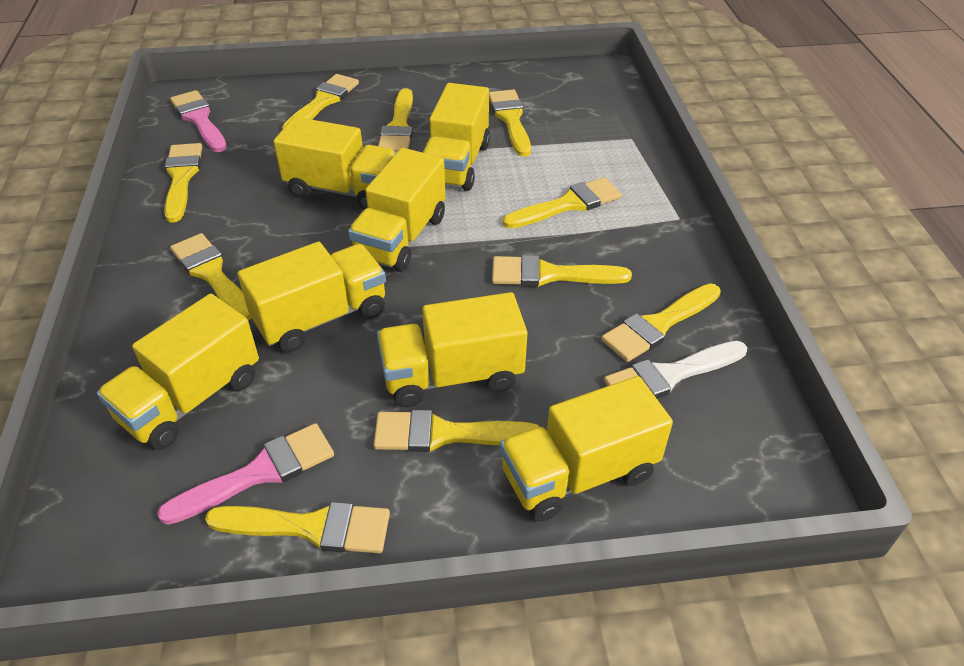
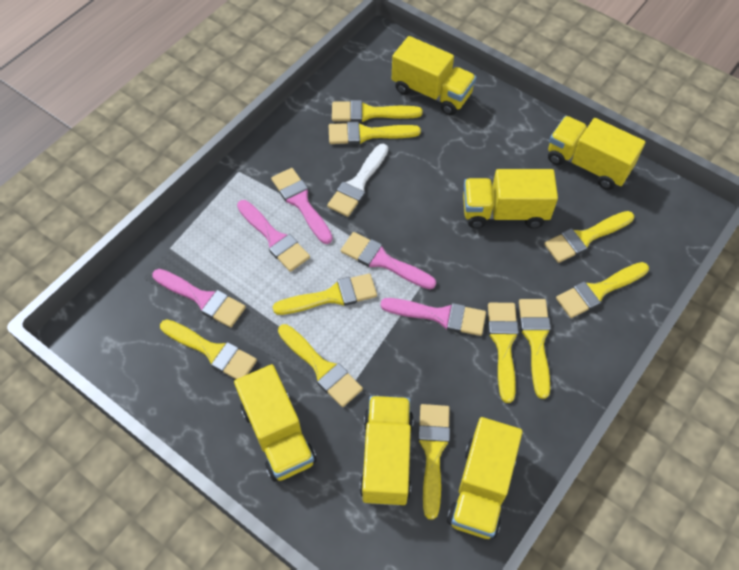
pink brush: [157,423,334,525] [170,90,227,152] = 2 -> [152,269,246,328] [237,200,310,272] [271,168,333,244] [341,232,436,289] [380,298,486,336] = 5
yellow truck: [97,294,259,450] [238,242,386,352] [274,117,397,209] [348,148,445,272] [377,292,528,407] [423,83,490,191] [500,376,673,522] = 7 -> [234,364,317,482] [359,396,414,506] [392,36,476,115] [447,417,523,539] [463,169,558,228] [548,116,645,190] = 6

